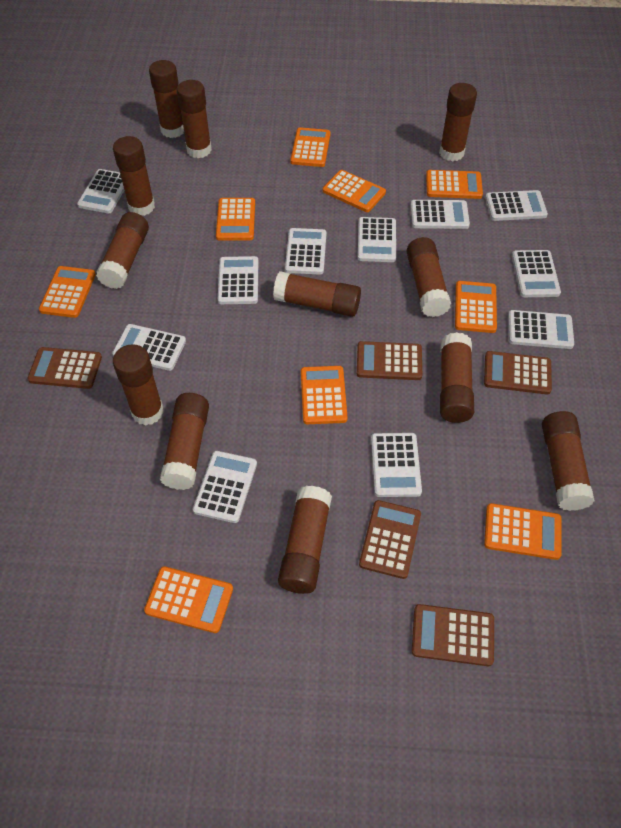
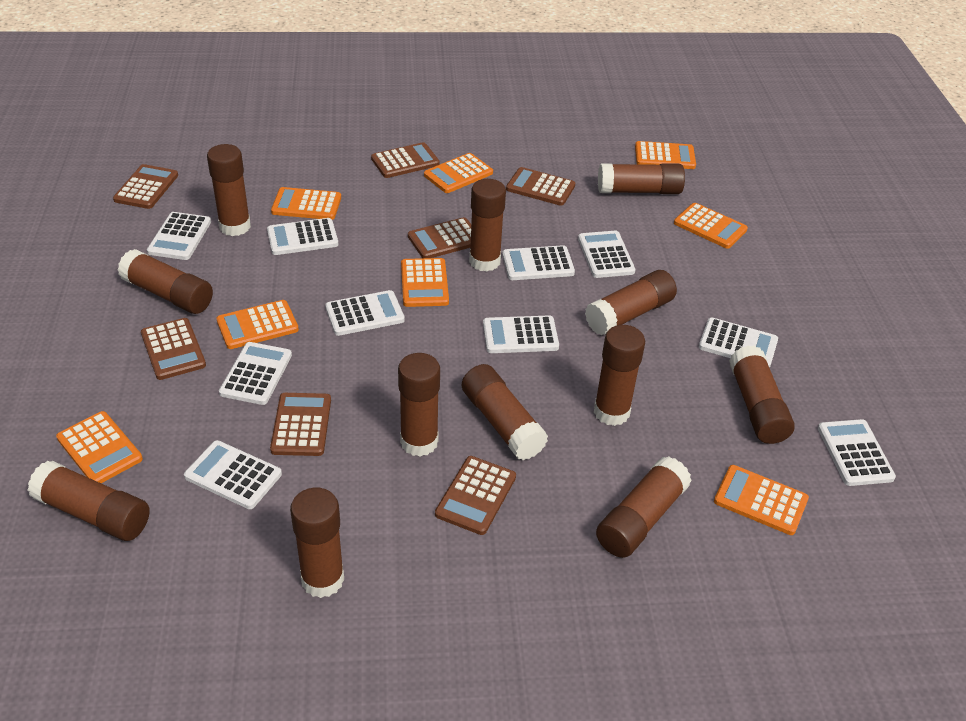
brown calculator: [27,347,102,389] [357,341,422,380] [359,500,421,579] [412,604,494,666] [484,351,552,394] = 5 -> [113,164,178,209] [141,318,206,380] [270,393,331,456] [371,142,440,178] [408,217,471,258] [435,456,516,535] [506,167,575,206] = 7
orange calculator: [39,266,96,318] [144,566,233,633] [216,198,255,241] [290,127,330,167] [301,366,347,424] [323,170,386,212] [426,170,483,199] [455,281,497,333] [484,503,562,560] = 9 -> [56,411,143,483] [216,300,299,349] [271,187,341,220] [401,258,449,307] [424,153,493,193] [635,141,696,169] [674,203,748,249] [714,465,809,535] = 8
white calculator: [77,169,124,213] [112,324,186,371] [193,451,257,523] [218,256,258,304] [285,228,326,274] [358,217,396,262] [371,433,422,497] [411,200,470,229] [485,190,548,221] [508,310,574,349] [512,250,561,297] = 11 -> [147,212,211,260] [184,440,282,509] [219,342,292,405] [267,218,338,255] [325,290,405,336] [483,316,559,353] [502,245,575,280] [578,231,636,278] [699,318,778,368] [818,419,896,486] = 10

